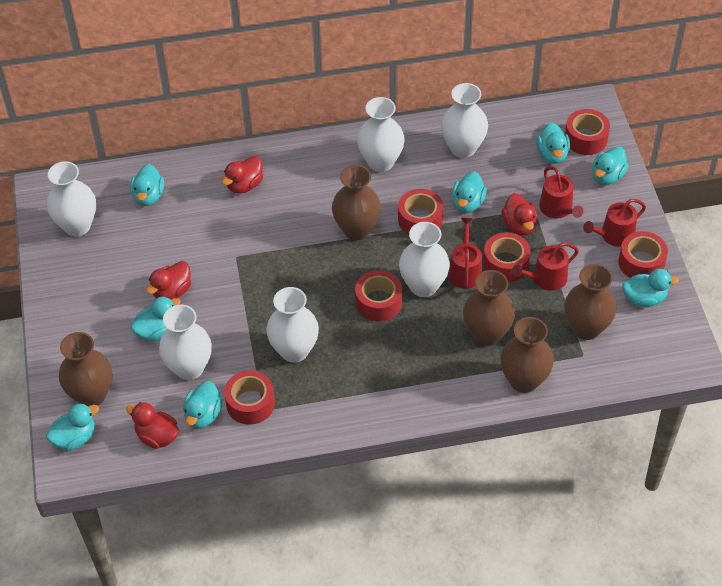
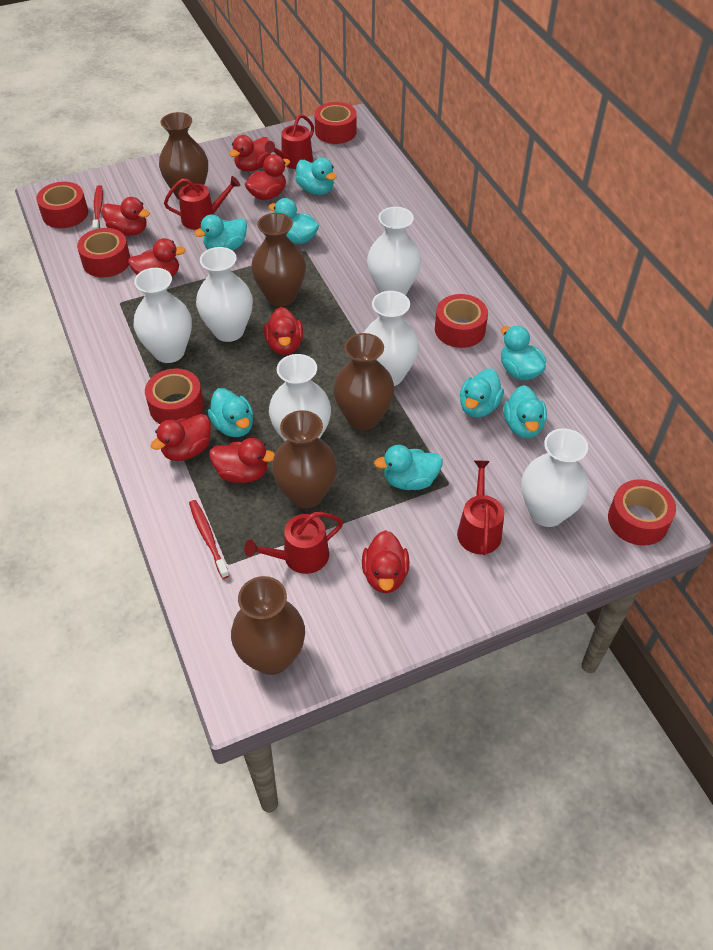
red duck: [126,402,179,449] [146,261,191,300] [222,156,263,194] [501,193,537,235] = 4 -> [102,197,150,236] [128,238,186,277] [151,414,211,461] [209,438,275,483] [229,135,271,172] [245,154,290,200] [264,307,303,355] [362,530,409,593] = 8
red toothbrush: none = 0 -> [92,185,103,230] [189,500,229,579] = 2

